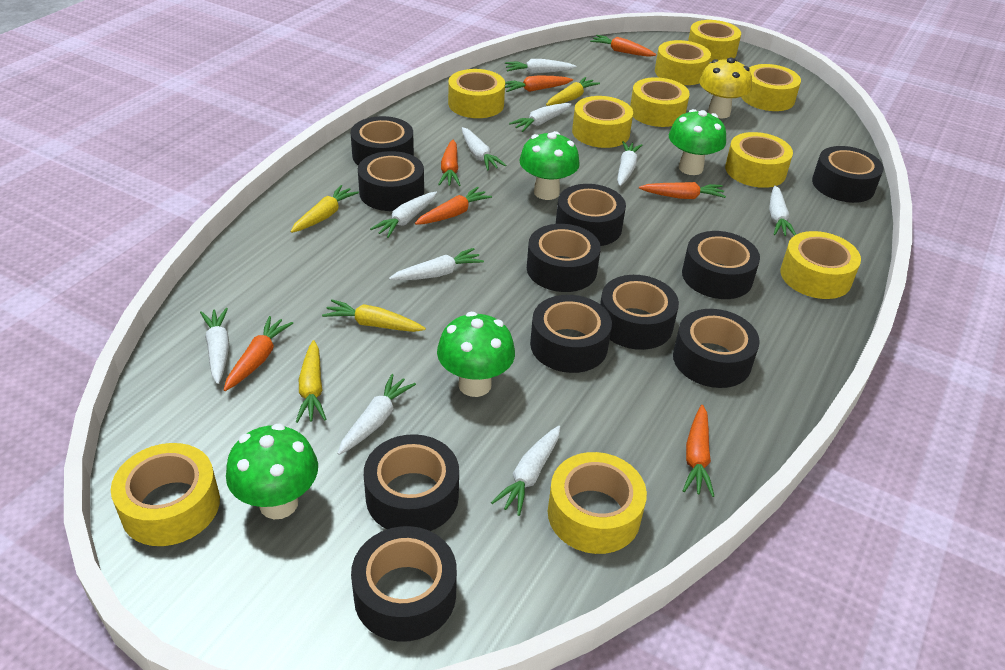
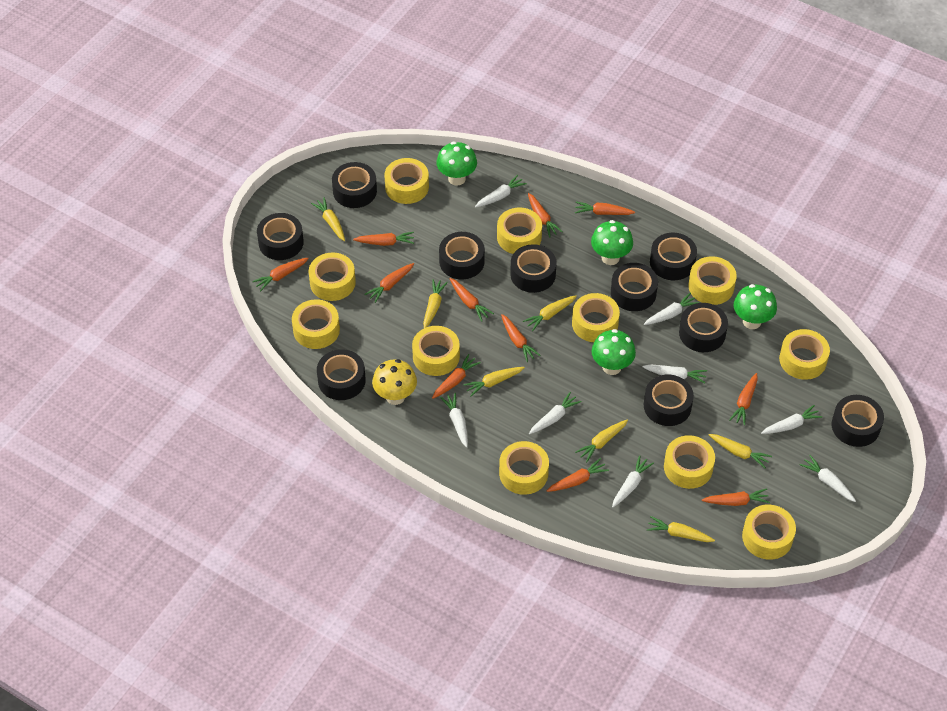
black tape: [351,116,414,165] [351,526,457,642] [358,151,424,211] [364,434,459,531] [527,224,601,292] [530,295,612,373] [556,184,626,246] [600,275,679,350] [673,309,760,388] [682,231,760,299] [812,146,884,203] = 11 -> [257,213,304,260] [317,349,366,400] [332,162,377,208] [439,232,485,279] [510,244,556,293] [611,263,658,311] [644,375,694,426] [650,233,697,280] [679,303,728,352] [832,395,884,447] = 10
orange carrot: [224,316,293,391] [415,187,492,225] [438,140,461,186] [505,75,573,92] [590,35,656,57] [639,182,726,199] [683,405,714,497] = 7 -> [252,258,309,291] [353,232,414,246] [364,263,414,303] [432,354,481,399] [450,278,494,322] [501,314,540,362] [528,193,563,237] [547,458,609,492] [575,202,635,215] [702,488,770,506] [729,373,758,425] = 11
white carrot: [200,308,229,384] [337,374,416,455] [370,192,437,238] [389,248,484,281] [462,127,506,171] [491,426,560,516] [505,59,577,74] [509,103,572,132] [617,141,643,186] [769,185,796,236] = 10 -> [440,393,468,447] [475,175,527,208] [529,392,582,434] [612,455,654,507] [643,364,707,383] [644,293,699,325] [761,405,823,434] [799,455,856,502] = 8
yellow carrot: [290,185,359,233] [296,340,327,423] [322,299,426,332] [546,77,600,106] = 4 -> [311,197,345,241] [423,279,448,328] [463,367,525,397] [523,295,577,331] [575,420,628,462] [647,516,715,542] [709,434,772,468] = 7
yellow tape: [111,443,220,546] [448,69,505,118] [548,452,647,554] [572,96,633,148] [630,77,690,127] [655,40,711,85] [688,20,741,62] [725,132,793,188] [741,64,801,111] [780,231,861,299] = 10 -> [292,299,340,349] [309,253,356,301] [384,158,429,204] [412,326,460,376] [497,207,542,254] [499,441,549,495] [572,293,620,342] [664,435,715,489] [688,256,737,305] [742,505,796,560] [779,329,830,380] = 11

